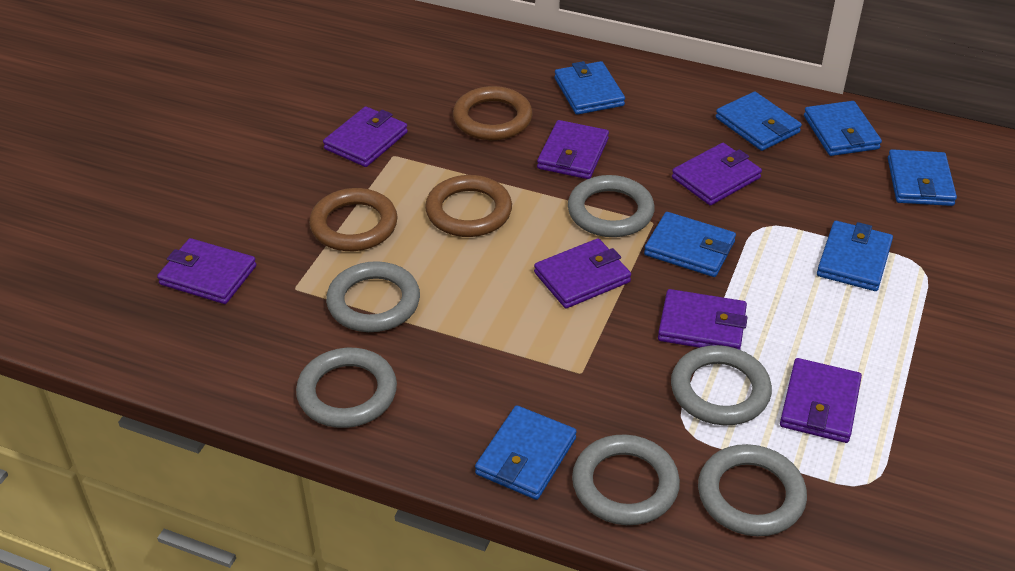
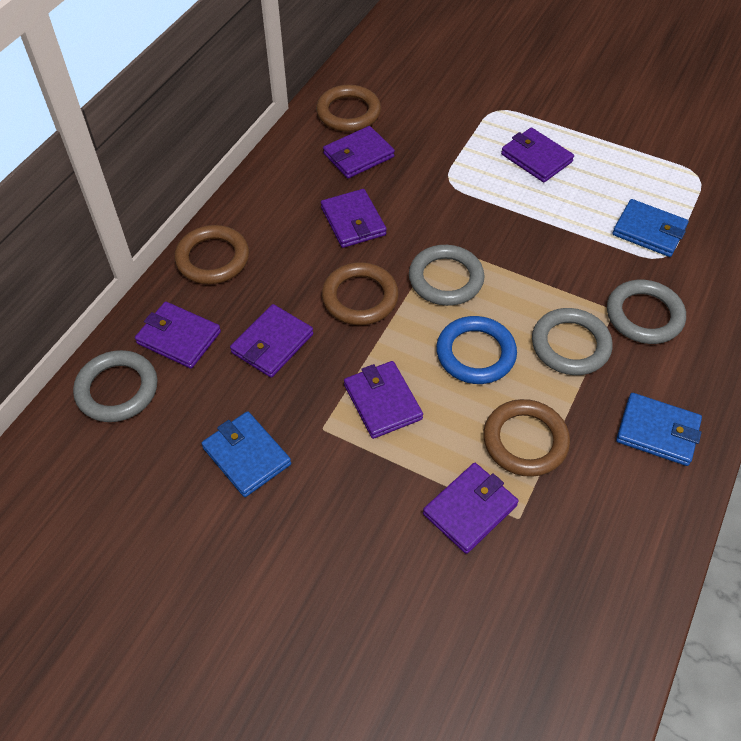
blue ring: none = 0 -> [436,316,517,384] = 1
blue wallet: [475,405,577,500] [555,61,625,115] [644,212,736,277] [716,92,802,151] [804,101,882,156] [817,221,893,291] [888,149,957,206] = 7 -> [201,411,291,497] [612,199,688,257] [616,393,702,466] = 3
brown ring: [309,188,397,251] [425,175,512,237] [453,86,533,140] = 3 -> [174,225,249,284] [316,85,381,132] [322,262,399,325] [483,399,570,477] = 4
grey ring: [296,348,397,428] [326,261,420,332] [568,175,654,237] [572,434,680,525] [671,345,772,426] [698,444,807,536] = 6 -> [73,350,157,422] [409,245,484,306] [532,308,612,375] [607,280,686,344] = 4

